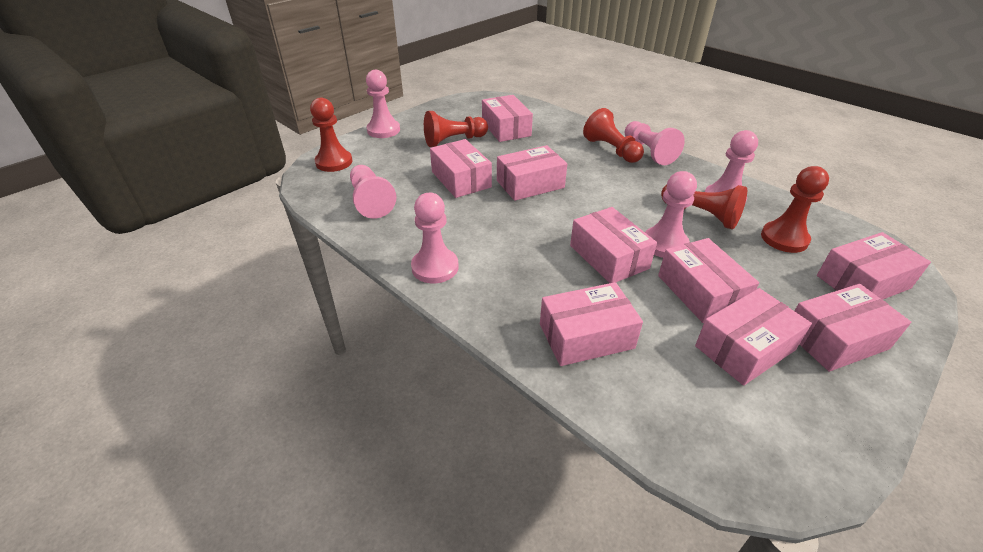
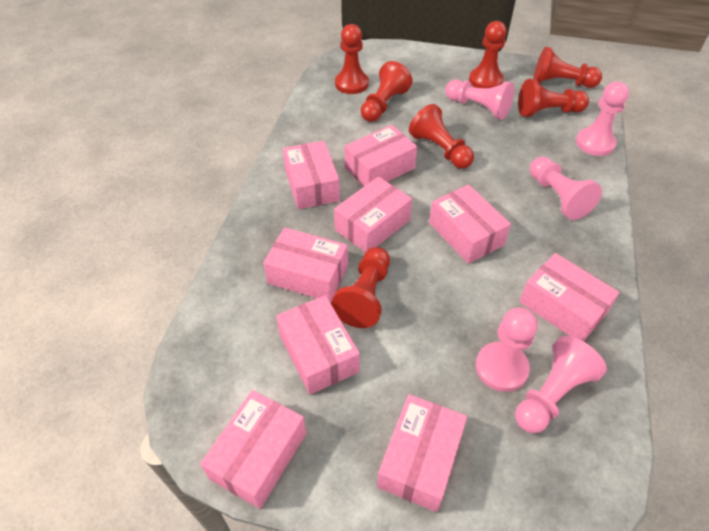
pink pawn: [350,165,396,219] [366,70,400,138] [411,193,459,283] [625,121,685,165] [645,171,697,258] [705,130,758,201] = 6 -> [445,79,514,120] [476,308,538,392] [515,336,607,433] [530,157,602,220] [576,82,629,156] = 5
red pawn: [310,97,352,172] [424,111,488,147] [583,108,644,163] [661,184,747,229] [761,166,829,253] = 5 -> [331,247,390,328] [335,24,369,94] [361,61,412,122] [409,104,474,169] [469,21,507,88] [518,79,589,117] [533,47,602,88] = 7

